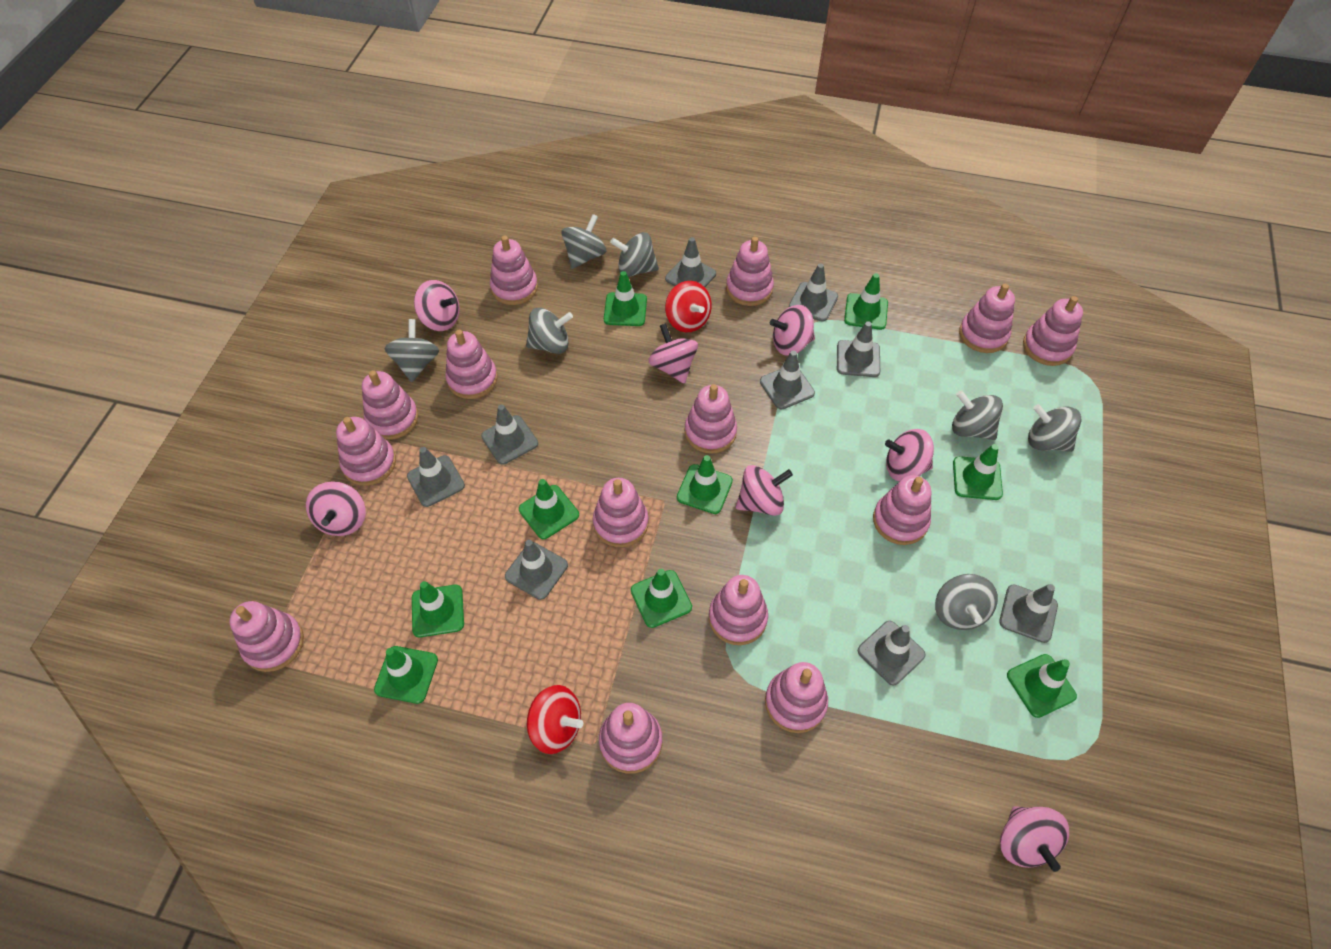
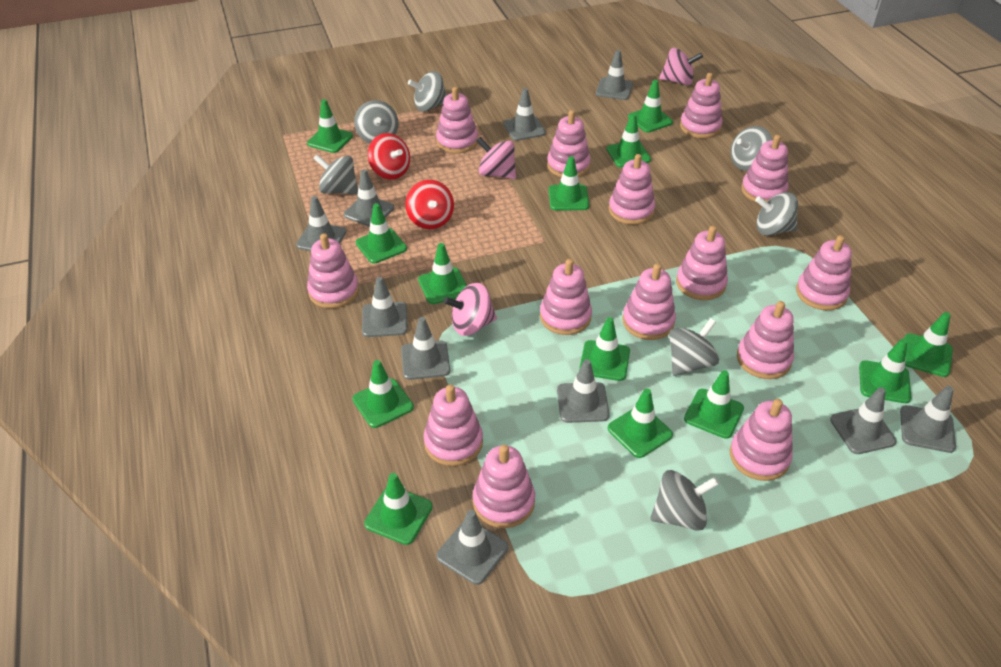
green traffic cone: [374,646,438,704] [412,581,464,637] [519,479,579,539] [604,271,647,326] [631,569,692,628] [677,455,733,514] [844,273,888,330] [953,444,1003,500] [1007,654,1077,718] = 9 -> [307,99,353,153] [352,360,414,428] [356,203,407,263] [364,473,433,545] [418,243,467,304] [549,156,589,211] [579,317,630,381] [606,114,651,167] [608,388,673,458] [628,80,673,133] [684,370,744,439] [859,339,912,403] [904,312,953,377] = 13
grey traffic cone: [407,447,465,507] [481,404,538,464] [505,540,568,600] [665,237,716,287] [760,350,815,410] [789,263,838,322] [837,321,880,377] [858,621,926,685] [999,584,1058,643] = 9 -> [296,196,347,251] [344,169,394,227] [362,277,408,337] [401,317,450,380] [437,510,508,585] [504,88,546,141] [557,359,610,423] [596,50,633,100] [830,387,897,454] [900,386,956,453] = 10
pink spinning top: [306,481,366,536] [414,280,460,331] [648,323,698,384] [736,465,793,516] [770,305,815,356] [885,429,934,481] [1000,806,1069,872] = 7 -> [443,283,497,336] [476,137,516,179] [659,48,703,85] = 3

